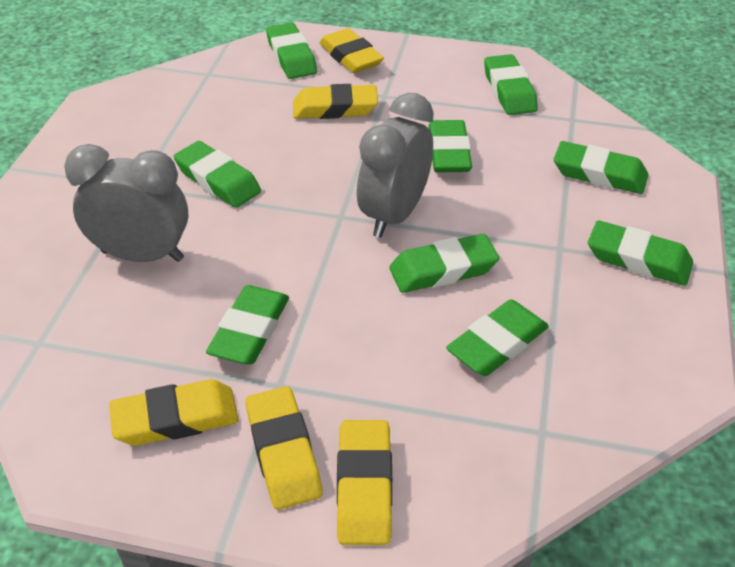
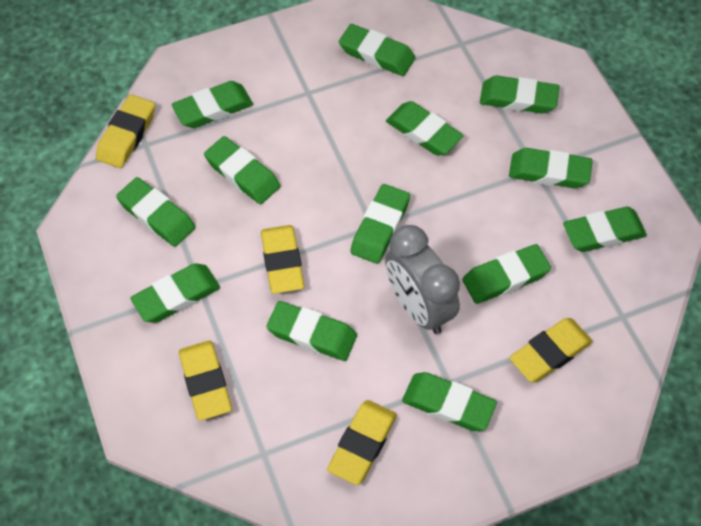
green eraser: [174,141,261,208] [206,285,289,364] [266,23,317,79] [389,234,499,293] [428,120,472,172] [446,299,549,376] [484,54,538,115] [554,141,648,194] [588,220,693,285] = 9 -> [116,177,195,247] [130,263,220,323] [172,81,253,128] [204,136,281,204] [266,301,357,361] [339,24,415,76] [350,184,410,264] [386,101,463,156] [402,372,497,431] [462,244,551,304] [480,75,560,114] [509,148,593,188] [563,207,647,252] = 13
grey clock: [64,144,189,262] [357,93,434,238] = 2 -> [385,225,460,334] = 1

